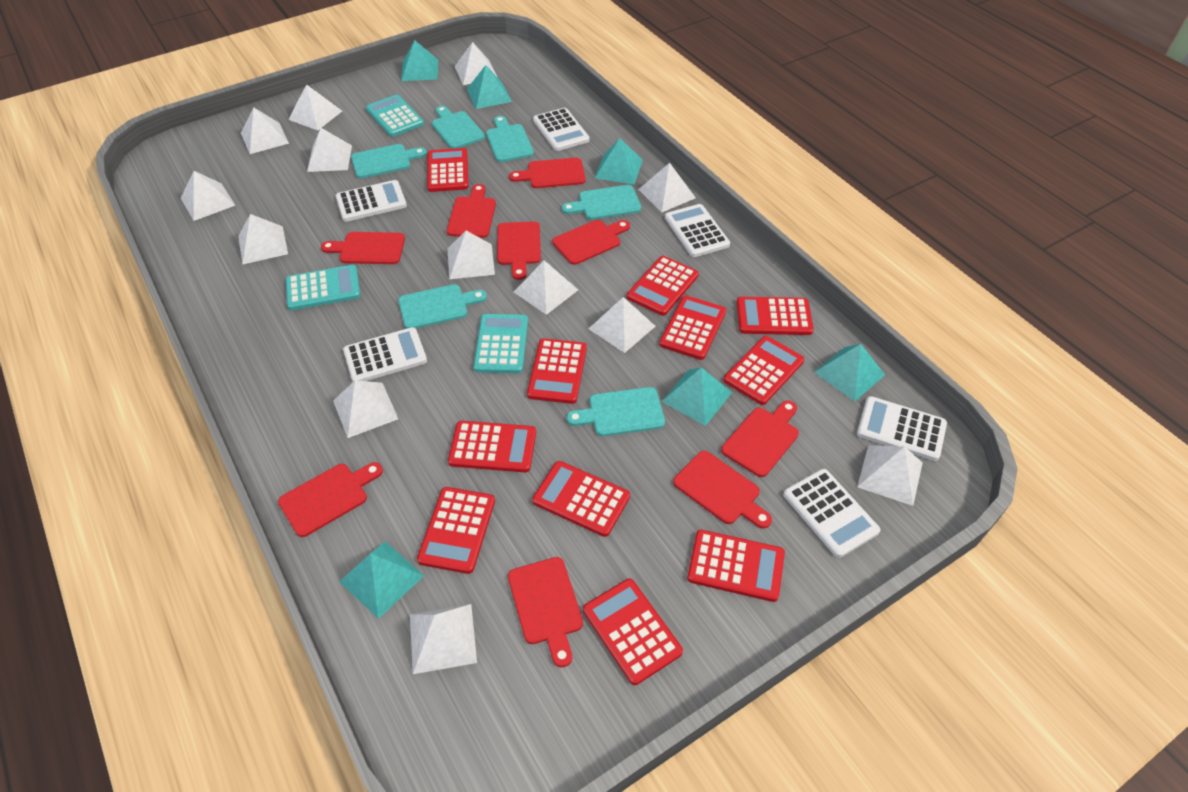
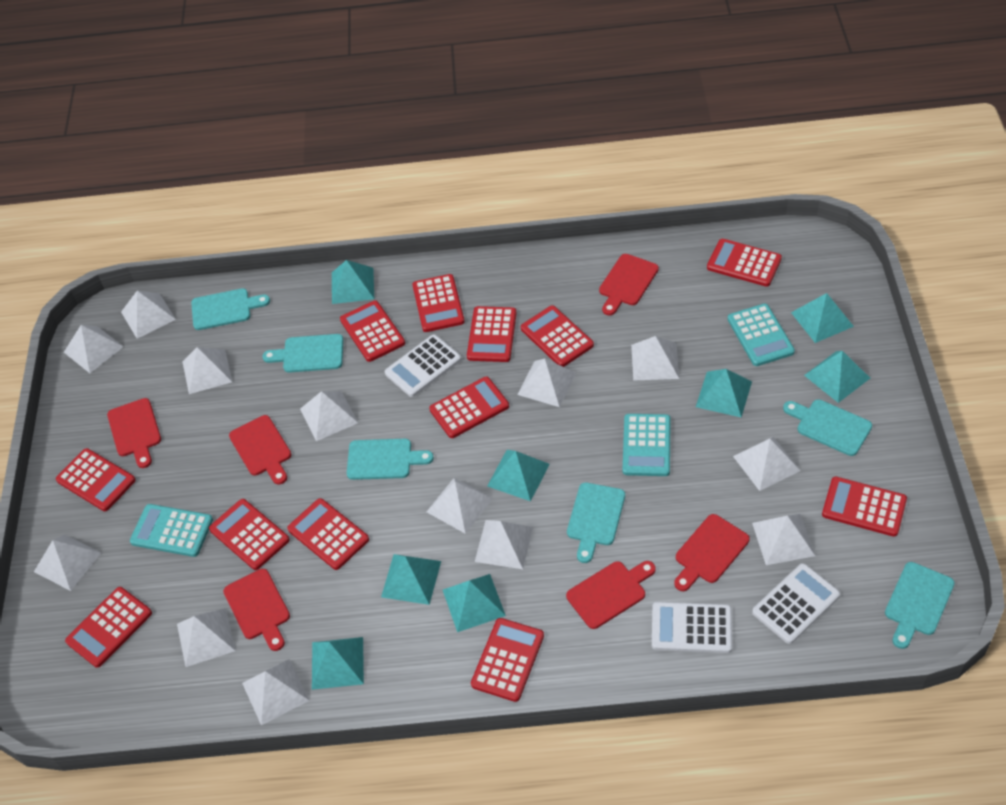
red calculator: [417,487,495,574] [427,148,469,192] [448,421,536,472] [527,338,587,404] [532,461,630,537] [583,579,683,685] [627,256,699,316] [659,296,726,360] [687,530,785,602] [724,336,804,405] [736,297,813,335] = 11 -> [56,448,136,511] [65,587,152,668] [209,499,290,570] [287,498,369,570] [340,300,405,362] [412,274,465,332] [429,377,509,438] [467,306,517,362] [471,618,544,702] [521,305,594,367] [707,239,782,287] [822,477,907,537] = 12
red cutting board: [278,462,383,537] [321,232,405,264] [447,184,496,238] [497,221,541,280] [508,557,583,667] [509,157,586,188] [552,220,630,265] [673,451,772,529] [721,400,799,477] = 9 -> [107,398,161,468] [223,569,290,651] [229,415,291,484] [566,561,656,629] [599,254,659,316] [674,514,750,591] = 6
turquoise pyramid: [339,541,424,619] [401,40,438,81] [467,65,512,109] [595,138,643,184] [661,367,732,426] [814,344,885,402] = 6 -> [312,637,364,690] [332,260,374,304] [381,554,441,605] [443,574,506,632] [487,450,550,501] [696,369,752,417] [791,293,854,343] [804,351,870,403] = 8
white calculator: [336,180,407,222] [343,327,427,382] [533,108,590,151] [665,204,730,257] [783,469,880,558] [857,396,947,461] = 6 -> [385,335,461,397] [652,602,732,653] [752,563,840,644] = 3

